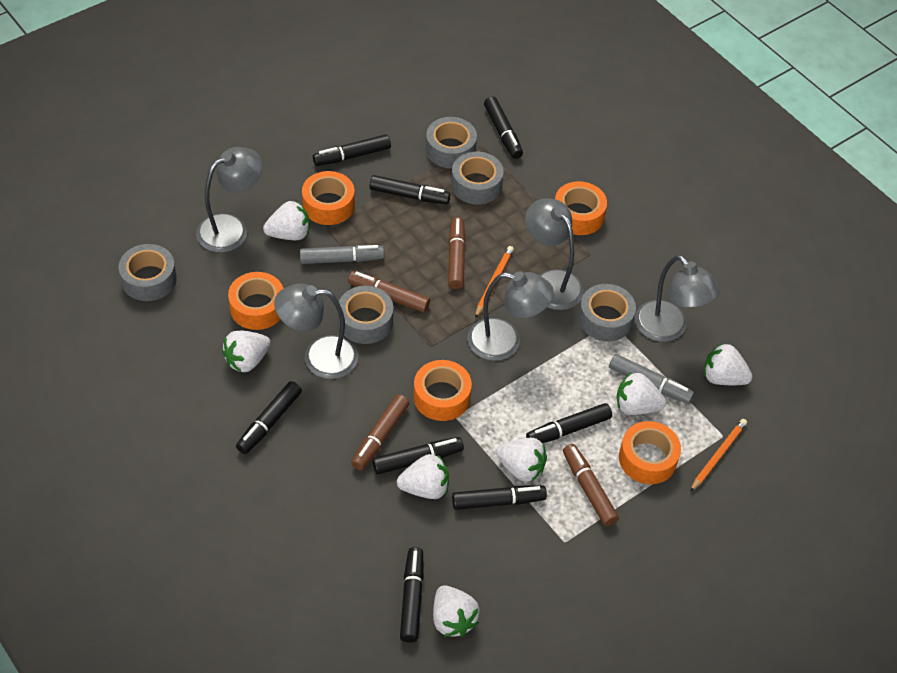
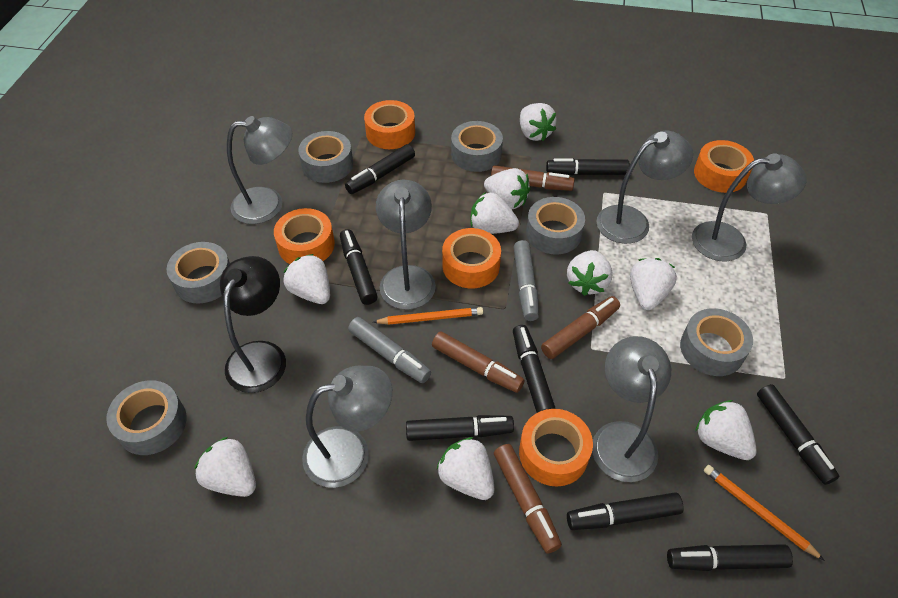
black lamp: none = 0 -> [220,256,286,393] = 1
grey lamp: [196,147,263,253] [274,284,358,379] [467,271,554,361] [525,198,584,310] [635,255,720,342] = 5 -> [227,116,292,224] [302,366,392,488] [376,180,436,310] [592,336,671,482] [596,131,693,244] [692,153,807,262] = 6
grey tape: [119,244,177,301] [338,286,393,344] [426,117,477,168] [451,151,504,204] [578,284,636,341] = 5 -> [106,380,187,455] [167,242,230,304] [298,131,353,183] [451,121,503,172] [526,197,585,255] [680,308,753,376] = 6
white strawberry: [222,331,271,373] [263,200,309,240] [397,454,449,499] [433,585,480,637] [496,438,547,482] [617,373,666,415] [704,343,753,385] = 7 -> [194,437,256,497] [283,254,330,304] [437,437,494,500] [470,192,519,234] [484,168,530,210] [520,103,557,141] [567,250,613,296] [630,258,677,310] [695,400,757,460] = 9

